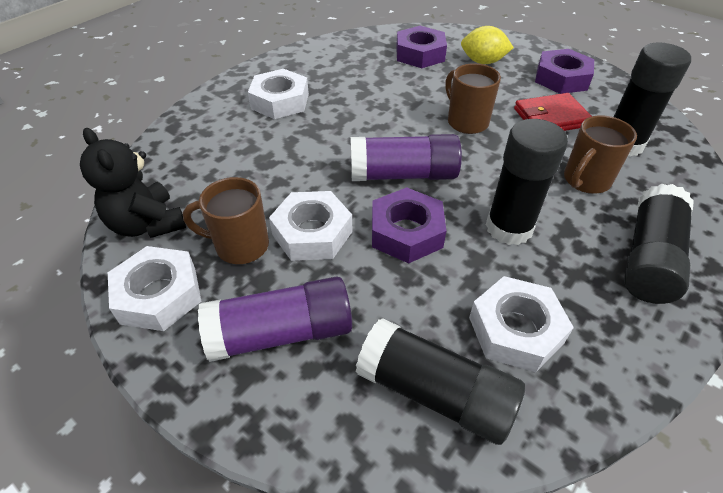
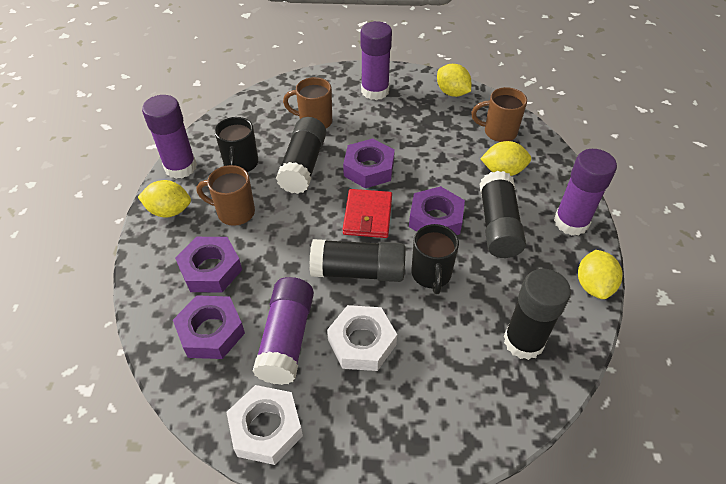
black mug: none = 0 -> [215,117,258,172] [411,224,459,294] = 2
black teddy bear: [80,128,186,238] = 1 -> none = 0
purple glue stick: [198,276,352,362] [351,134,462,181] = 2 -> [142,95,197,179] [252,277,314,385] [361,21,392,100] [554,149,617,236] = 4
purple nut: [372,187,446,263] [396,26,447,68] [535,49,594,94] = 3 -> [173,295,245,359] [175,237,242,292] [343,138,395,188] [409,186,465,235] = 4
white nut: [108,246,202,331] [248,69,309,119] [269,191,352,261] [469,276,574,372] = 4 -> [226,385,303,465] [327,305,397,371] = 2
yellow lemon: [461,26,514,64] = 1 -> [138,180,191,218] [437,64,471,97] [480,141,531,176] [578,250,623,299] = 4

